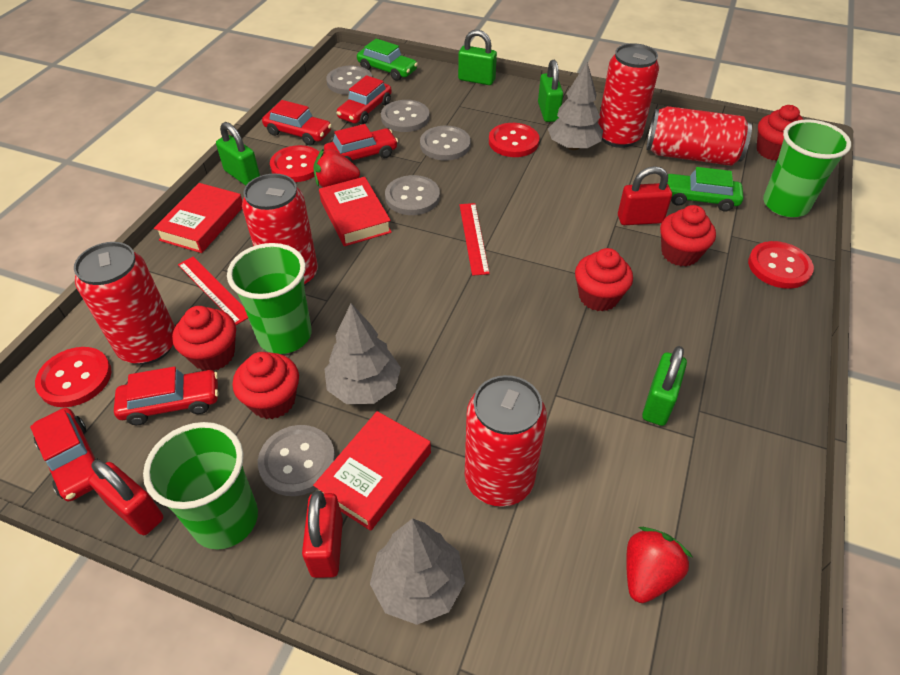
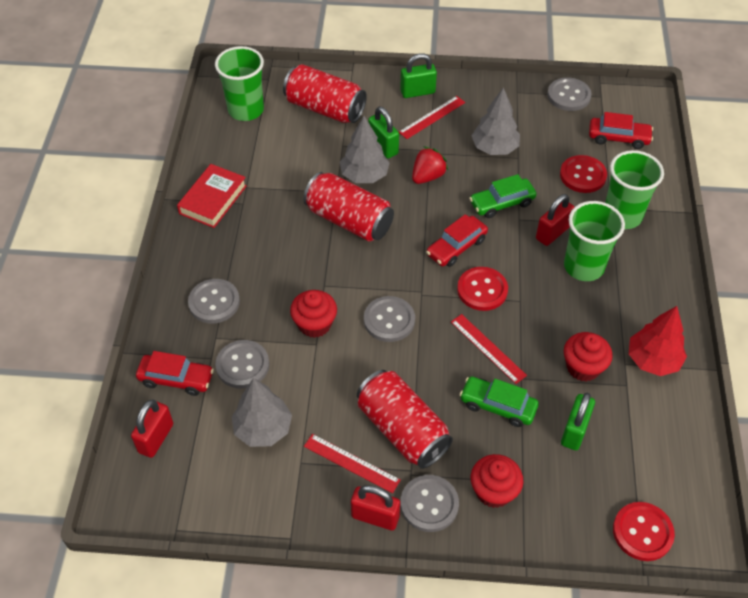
green padlock: [216,122,260,186] [458,30,497,85] [538,60,563,122] [642,346,687,426] = 4 -> [368,106,399,159] [400,54,437,98] [561,393,595,450] = 3
red book: [154,183,242,253] [313,411,431,531] [319,177,392,246] = 3 -> [177,164,247,228] = 1
red button: [35,347,111,407] [270,145,320,182] [489,123,539,157] [748,241,814,289] = 4 -> [457,267,508,311] [560,155,607,193] [613,502,675,561] = 3
red can: [74,242,175,364] [242,174,318,286] [465,375,547,507] [598,43,659,148] [646,106,752,166] = 5 -> [283,64,367,123] [303,172,394,242] [357,370,453,469] = 3
red car: [30,408,99,501] [114,366,219,425] [262,100,332,145] [324,124,398,162] [336,75,392,124] = 5 -> [136,351,214,396] [426,214,488,267] [589,112,653,149] = 3
red cupcake: [172,306,236,371] [233,352,299,419] [575,248,633,312] [660,205,716,267] [757,105,803,161] = 5 -> [290,290,337,338] [471,454,524,508] [564,332,613,381] = 3
red ruler: [178,257,248,325] [460,203,490,276] = 2 -> [304,434,401,493] [399,96,465,139] [451,314,527,384] = 3
red strawberry: [313,148,360,187] [626,527,693,603] = 2 -> [412,146,448,184] = 1
red tree: none = 0 -> [629,306,687,376] = 1

